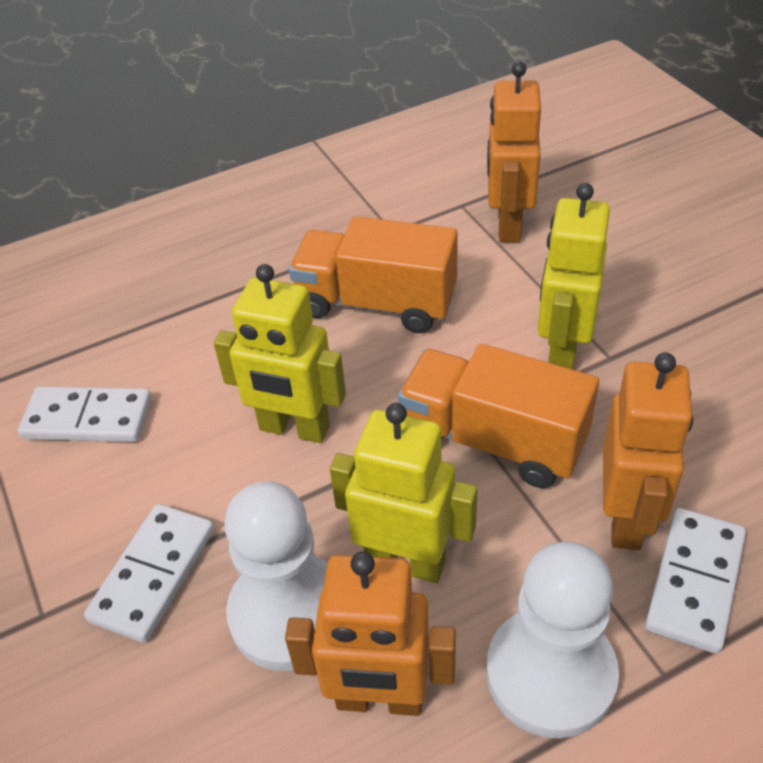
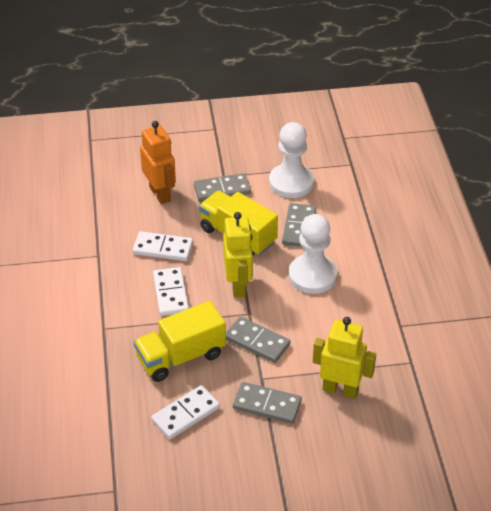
grey domino: none = 0 -> [194,173,251,202] [226,317,290,363] [233,382,302,424] [282,203,316,247] = 4
orange robot: [285,551,456,716] [487,61,541,242] [603,353,693,550] = 3 -> [140,121,176,204] = 1
orange truck: [289,216,458,333] [398,344,599,488] = 2 -> none = 0
yellow robot: [214,264,346,443] [330,403,478,583] [538,183,610,370] = 3 -> [223,212,253,298] [313,317,376,399] = 2
yellow truck: none = 0 -> [134,301,226,382] [199,190,278,256] = 2

